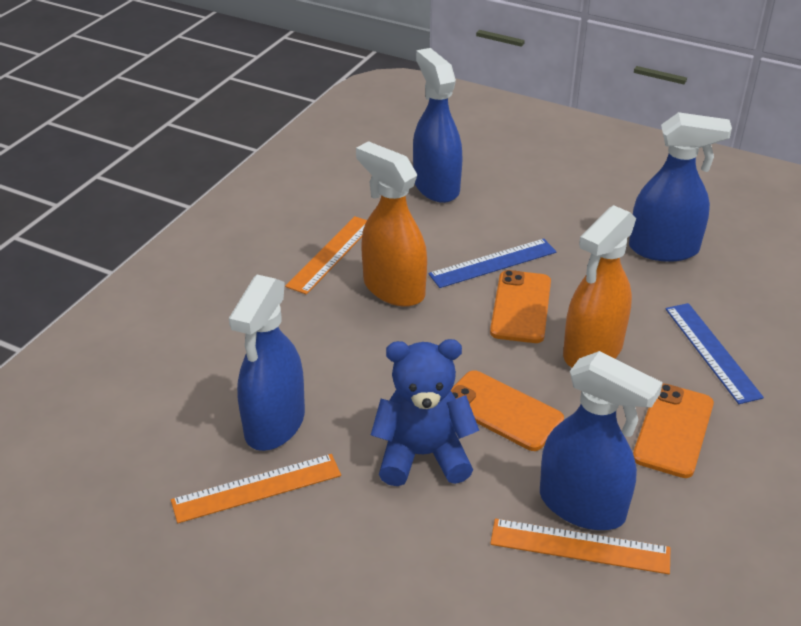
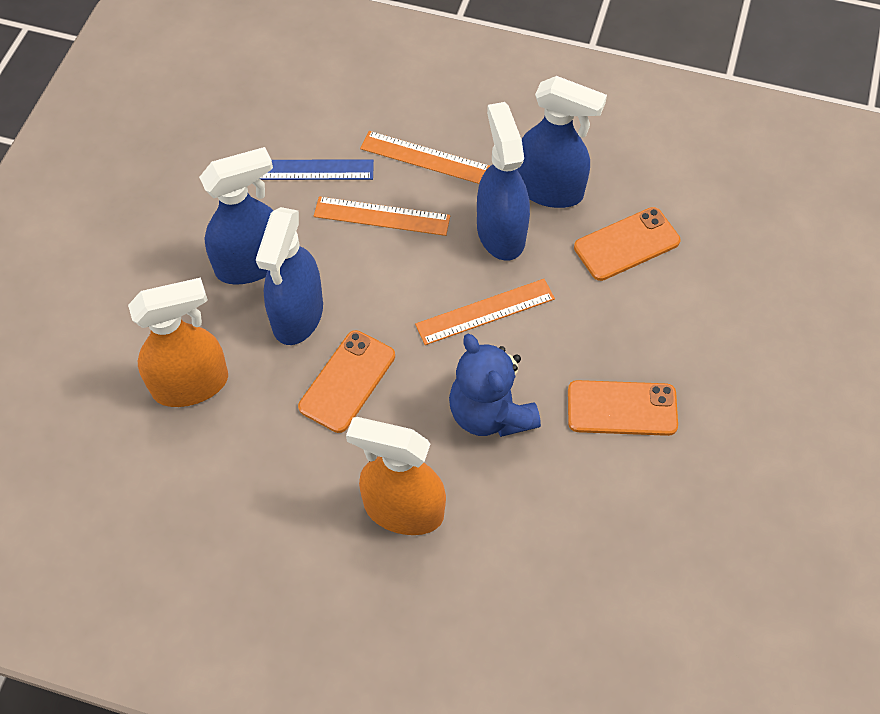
blue ruler: [428,239,557,288] [665,303,764,404] = 2 -> [260,159,374,180] = 1

